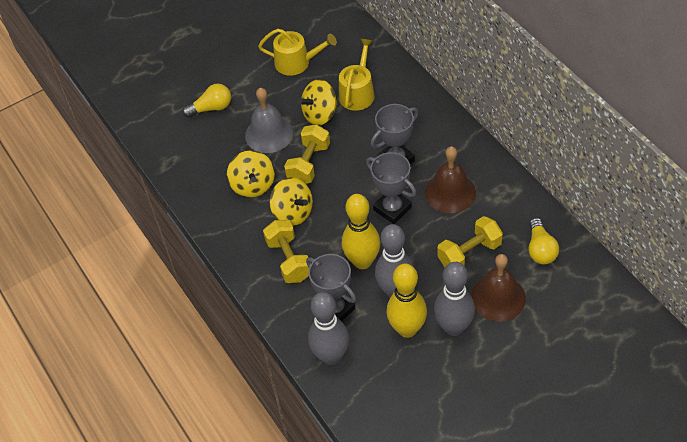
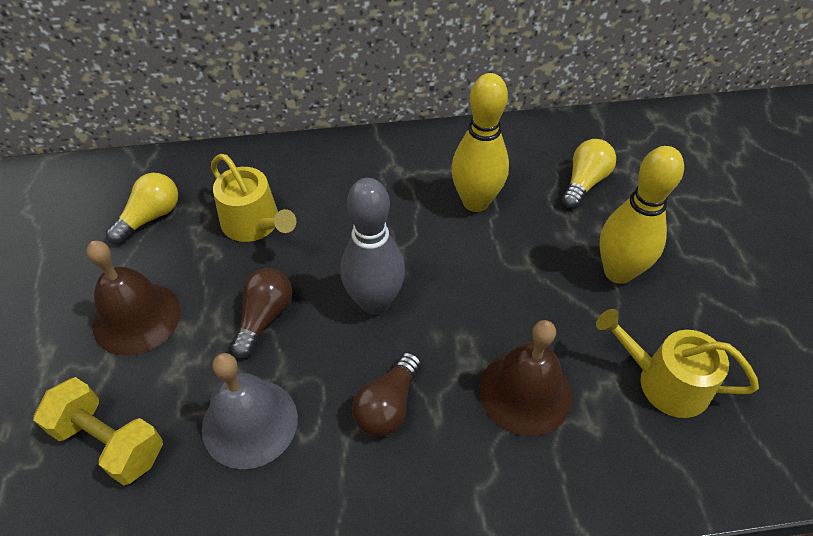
brown light bulb: none = 0 -> [231,268,292,359] [352,352,421,437] = 2
grey bowling pin: [308,292,349,365] [375,224,414,297] [434,262,475,336] = 3 -> [341,178,405,315] = 1
grey trophy: [306,254,356,321] [366,152,416,224] [371,104,419,164] = 3 -> none = 0
yellow dumbbell: [263,220,309,283] [284,124,330,184] [437,216,503,268] = 3 -> [33,377,163,485] = 1
yellow spinning top: [227,150,275,198] [270,177,313,226] [298,79,338,125] = 3 -> none = 0

